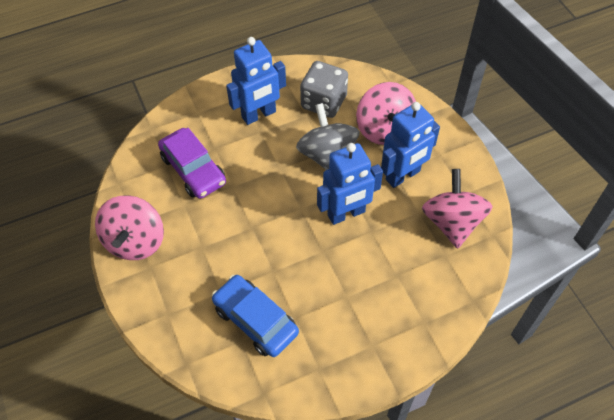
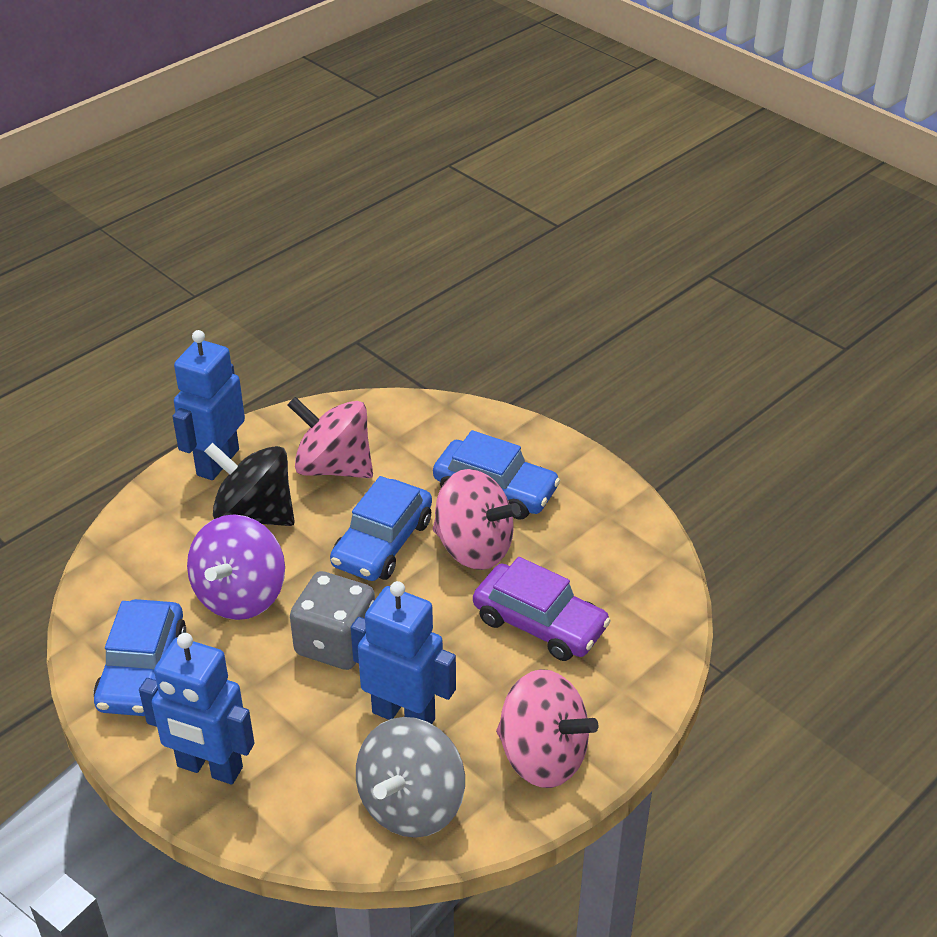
black spinning top: none = 0 -> [204,443,295,526] = 1
blue car: [212,275,299,357] = 1 -> [93,599,186,716] [330,476,432,581] [433,430,560,520] = 3
purple spinning top: none = 0 -> [187,514,285,620] = 1

